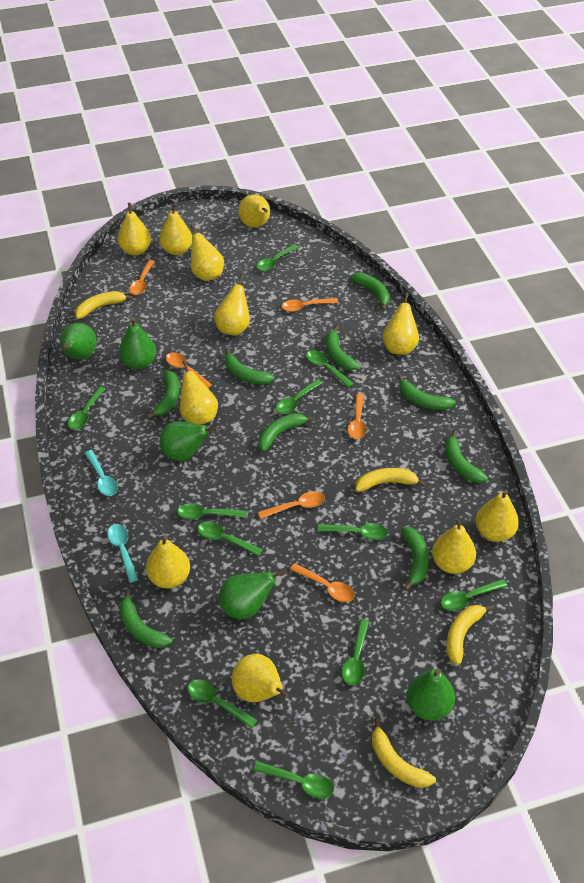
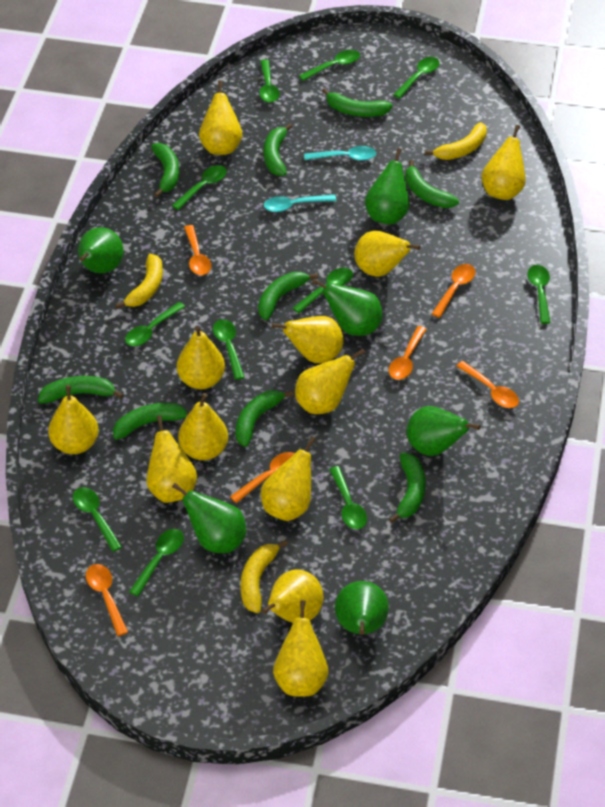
green pear: [60,323,97,359] [119,318,156,369] [159,421,218,461] [219,569,287,619] [406,669,455,721] = 5 -> [78,227,124,273] [172,483,246,553] [312,279,383,336] [335,581,389,635] [365,148,409,224] [406,406,480,456] = 6
yellow banana: [75,291,133,319] [355,468,426,492] [372,718,436,788] [446,605,494,665] = 4 -> [115,254,163,309] [241,540,288,613] [425,122,487,160] = 3
yellow pear: [117,203,151,255] [146,536,190,589] [159,203,192,255] [180,360,218,425] [190,224,224,281] [214,274,250,336] [232,654,289,702] [238,194,270,228] [382,292,419,355] [432,517,476,574] [476,490,519,542] = 11 -> [48,385,99,454] [146,415,197,503] [177,326,225,389] [178,393,228,460] [199,80,242,155] [261,437,316,521] [262,569,324,623] [272,316,344,363] [273,600,329,697] [295,349,365,414] [354,231,420,277] [481,125,526,200] = 12

